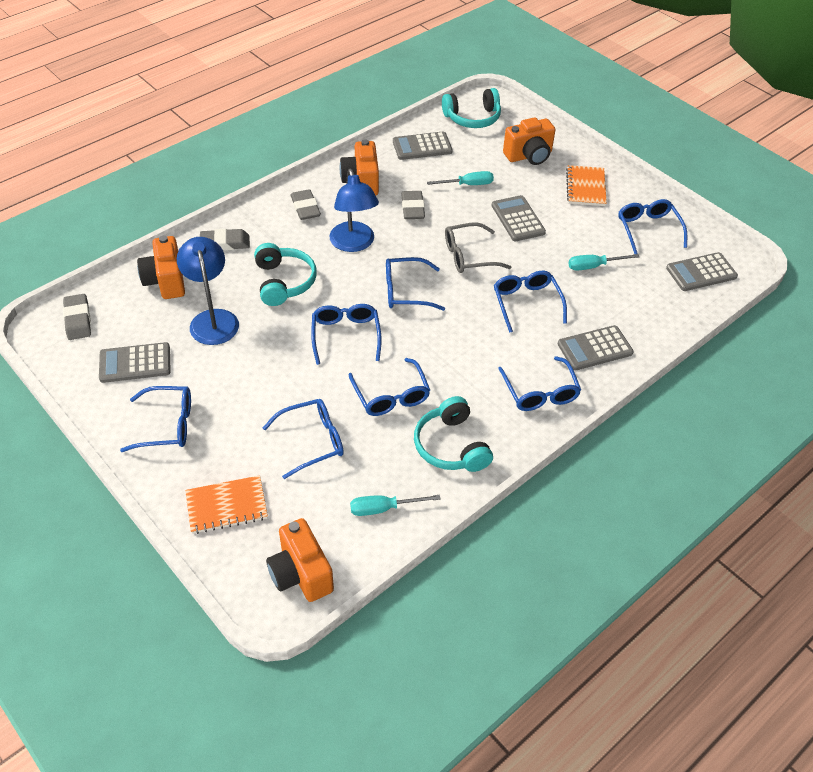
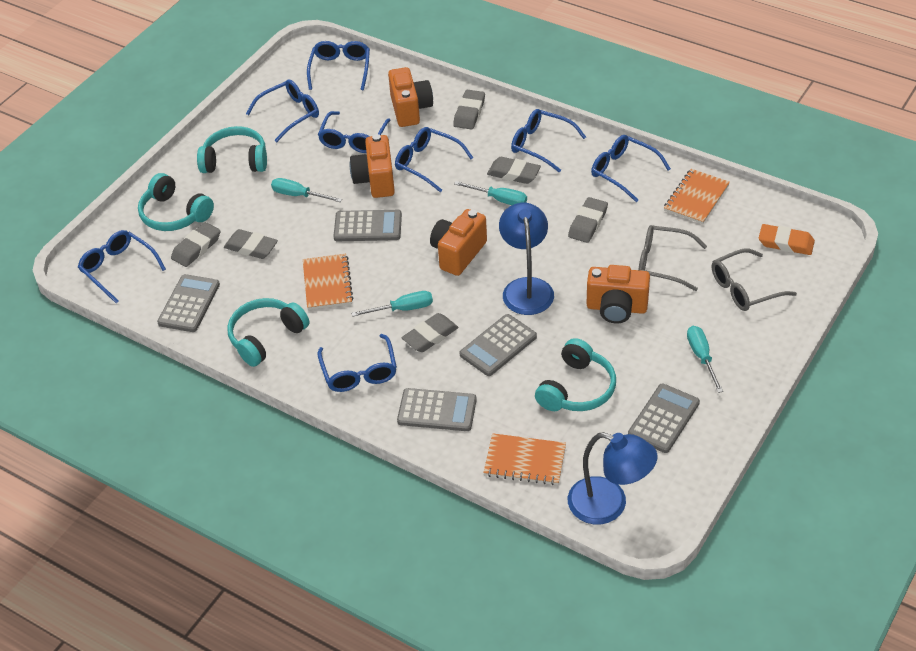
grey eraser: [63,294,91,340] [200,229,250,251] [291,189,321,220] [401,191,425,219] = 4 -> [171,222,220,267] [224,229,278,259] [402,313,458,352] [453,90,485,129] [487,157,541,184] [568,197,608,243] = 6
grey glasses: [445,222,511,273] = 1 -> [638,225,707,291] [712,249,797,311] = 2
orange eraser: none = 0 -> [759,224,815,255] = 1
orange notebook: [185,475,268,534] [566,165,607,206] = 2 -> [303,254,353,310] [483,433,566,485] [664,169,730,224] = 3
turquoise headphones: [254,243,317,306] [414,396,493,472] [442,88,501,128] = 3 -> [138,173,214,231] [197,126,267,173] [227,298,309,367] [535,338,616,411] = 4
turquoise screwdriver: [350,495,441,516] [427,171,494,185] [568,254,639,271] = 3 -> [271,178,342,202] [351,291,433,317] [454,181,527,205] [687,326,723,393] = 4

